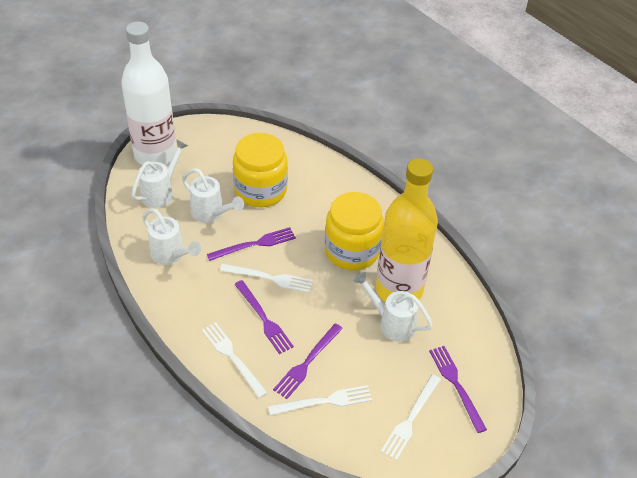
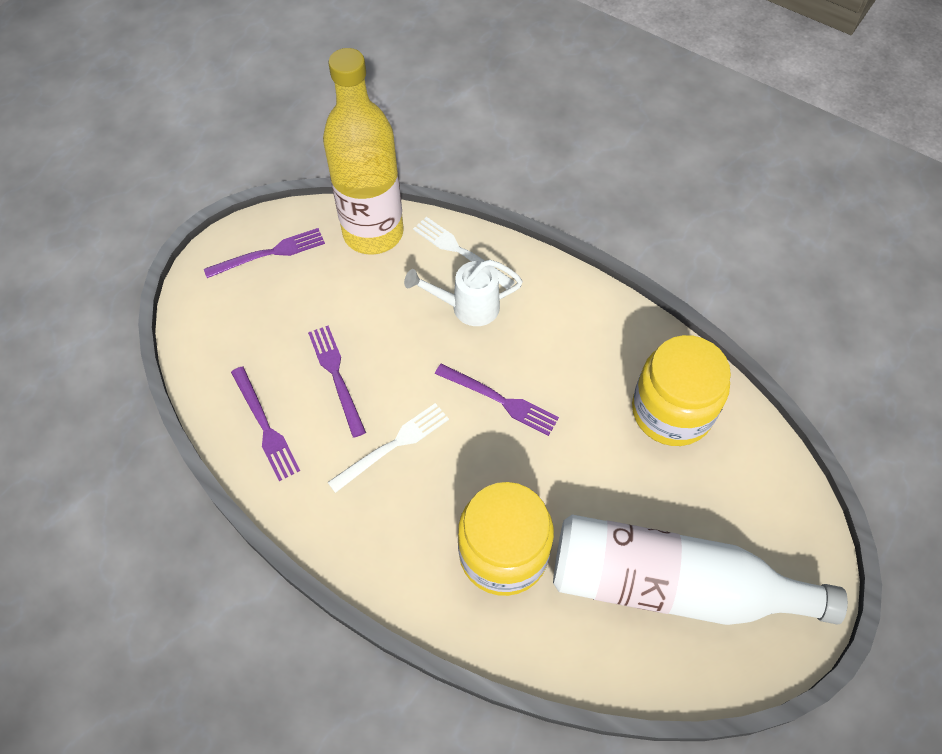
white fork: [202,322,267,398] [220,264,313,293] [268,385,372,416] [381,374,441,461] = 4 -> [327,403,449,493] [413,217,515,289] = 2
white watering can: [131,139,188,208] [142,209,201,265] [182,169,244,223] [354,272,433,342] = 4 -> [404,260,523,326] = 1

